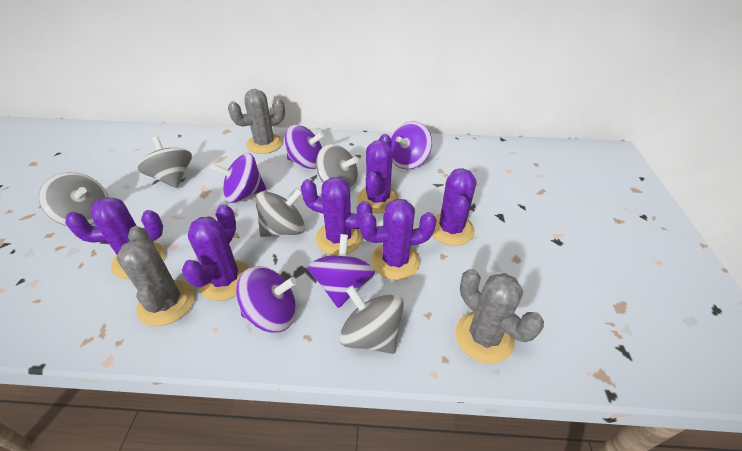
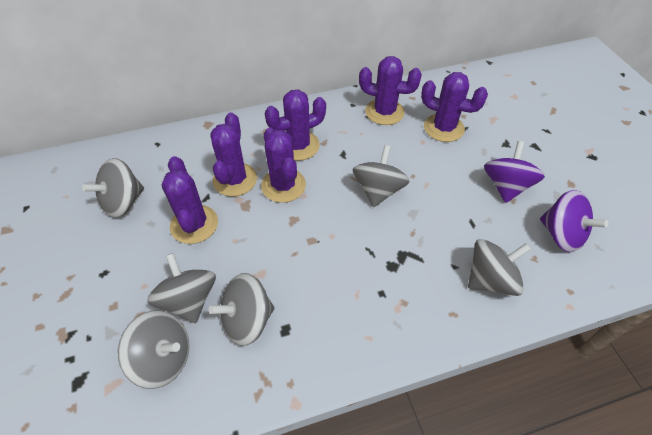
grey cactus: [117,226,195,326] [228,89,285,154] [455,269,544,364] = 3 -> none = 0
grey spinning top: [39,172,108,226] [138,136,192,188] [255,188,305,237] [316,144,358,192] [339,285,404,354] = 5 -> [82,158,144,218] [118,310,190,389] [147,253,216,323] [209,273,275,346] [353,145,410,207] [468,239,531,296] = 6
purple spinning top: [211,153,266,203] [236,266,297,333] [285,125,324,169] [307,234,375,308] [390,122,432,169] = 5 -> [484,141,545,203] [540,190,608,252] = 2

